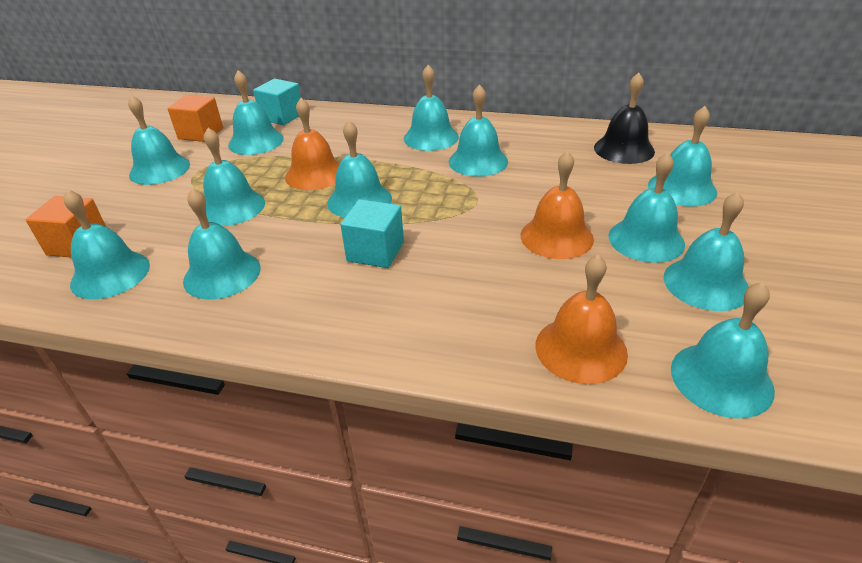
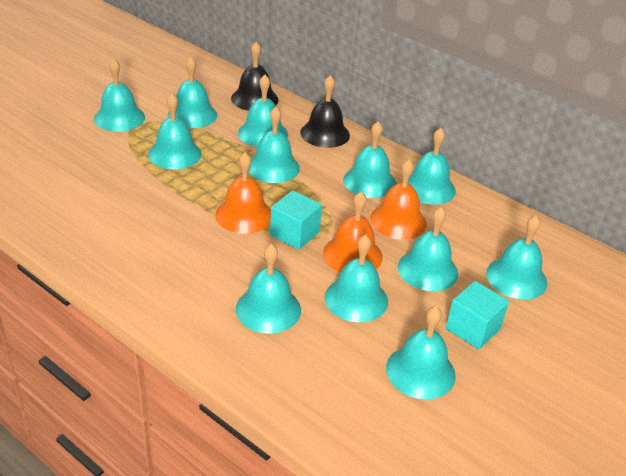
black bell: [594,73,655,164] = 1 -> [231,42,278,111] [300,75,350,148] = 2
orange cube: [25,196,106,258] [167,95,223,142] = 2 -> none = 0

